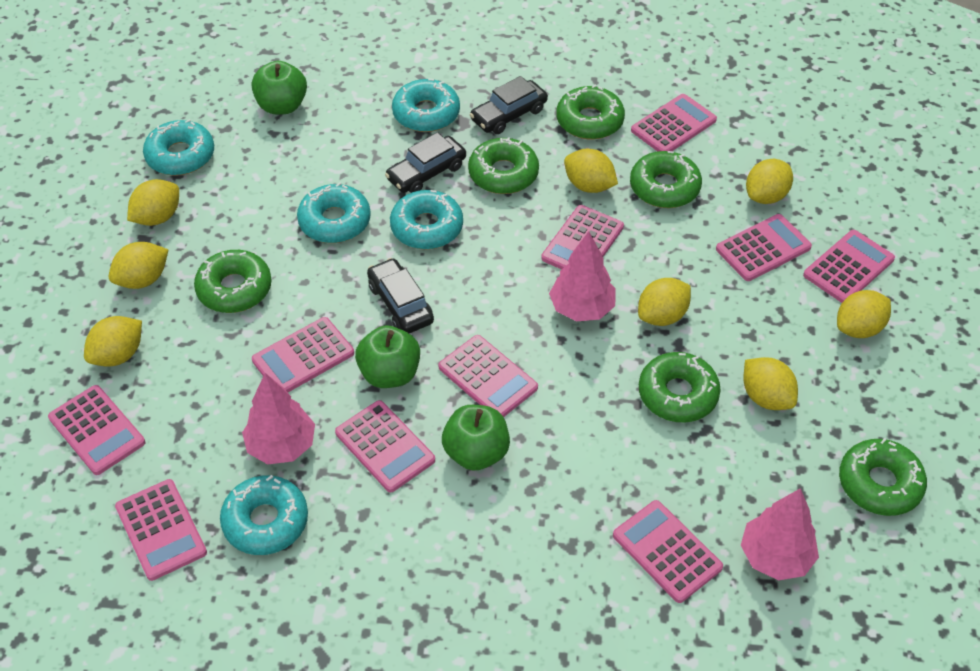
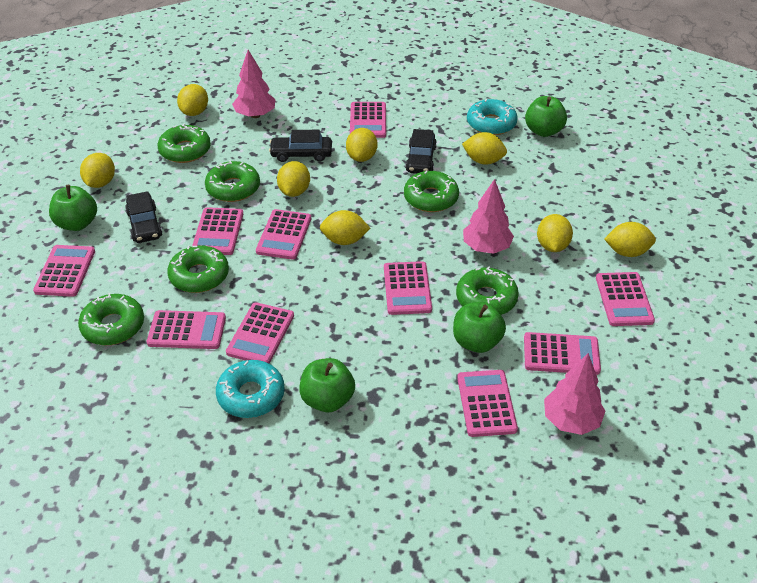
green apple: [252,61,307,115] [355,326,420,388] [442,405,510,471] = 3 -> [49,185,97,231] [299,358,355,412] [453,302,506,353] [525,96,567,137] = 4
turquoise donut: [143,119,214,176] [220,475,308,555] [297,183,371,243] [390,190,463,249] [392,79,460,132] = 5 -> [216,360,285,418] [467,99,518,135] = 2

